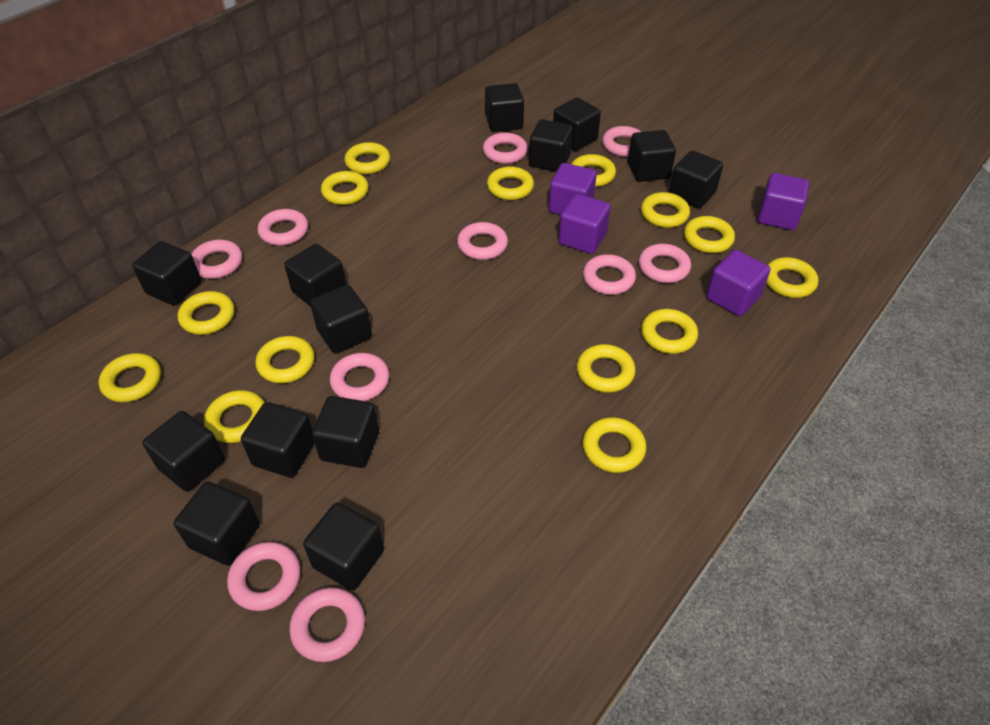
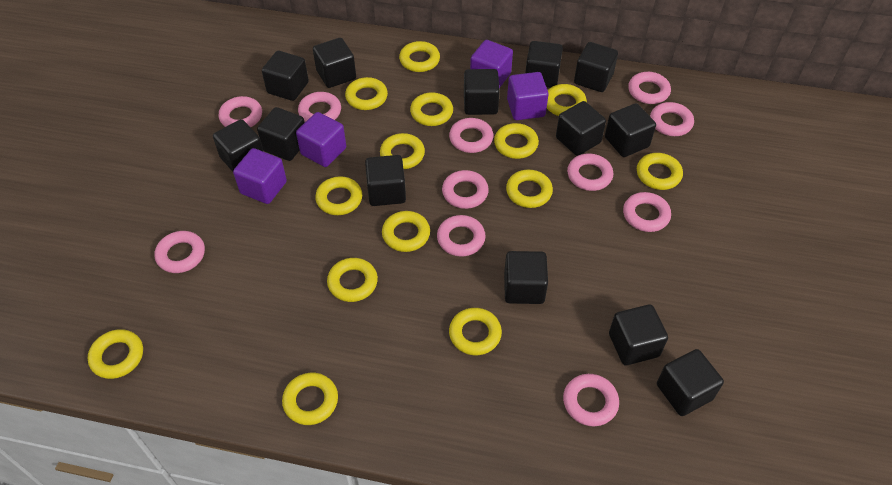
pink ring: [191,240,242,279] [227,542,301,611] [258,209,308,246] [289,587,365,662] [330,353,389,401] [457,222,508,260] [483,133,528,164] [583,254,636,295] [602,126,641,157] [638,244,691,283] = 10 -> [155,231,205,273] [219,96,262,127] [298,92,341,122] [437,215,486,257] [442,170,489,209] [449,118,493,153] [563,374,619,426] [567,153,613,191] [623,192,671,232] [628,72,671,104] [650,102,694,136] = 11

